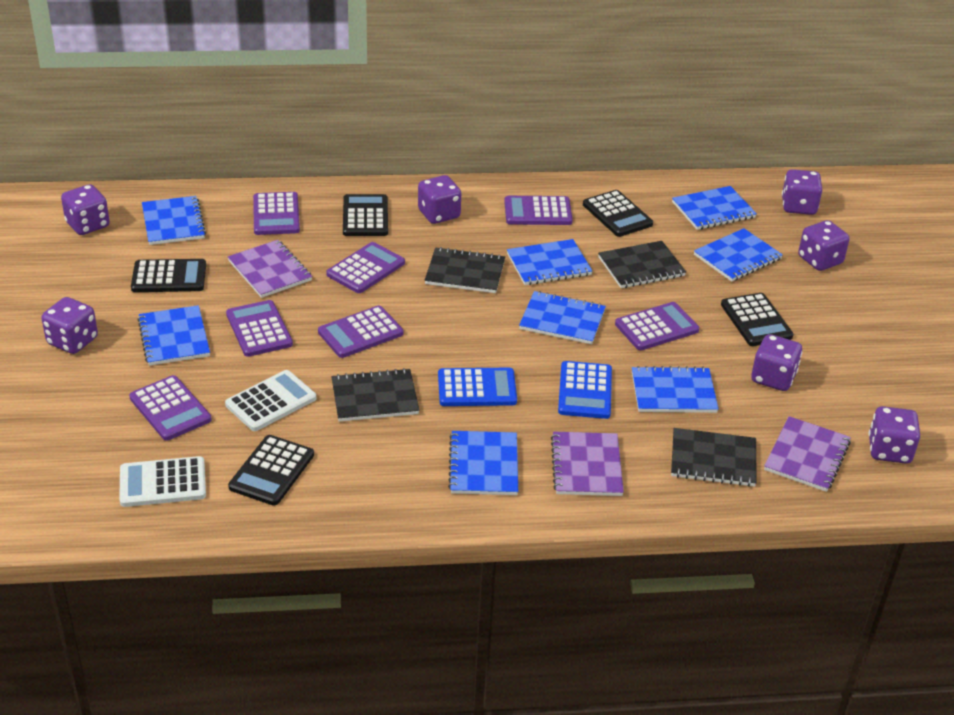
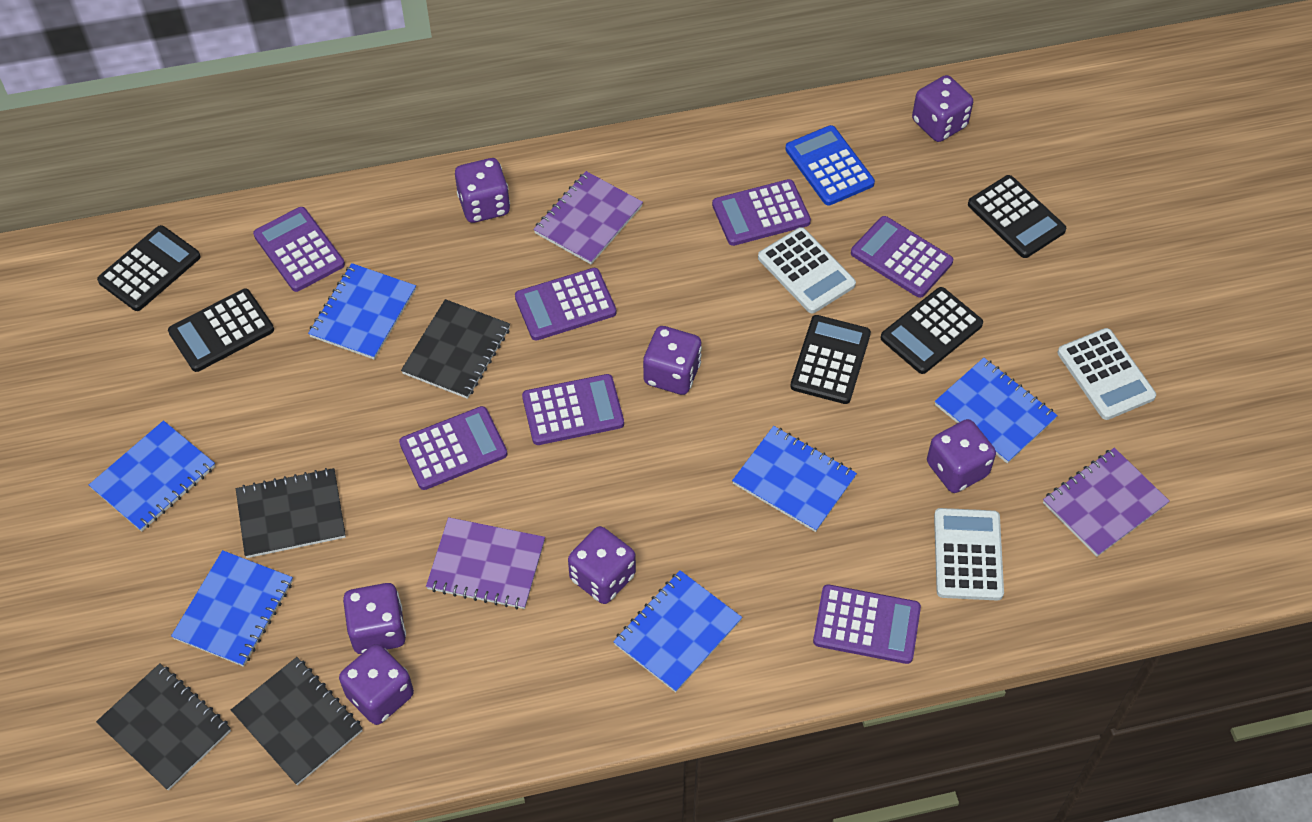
blue calculator: [438,368,517,406] [558,361,612,419] = 2 -> [785,125,875,205] = 1
blue notebook: [138,305,210,366] [142,196,206,245] [448,431,518,495] [507,239,592,285] [519,291,606,344] [632,366,719,413] [672,186,757,230] [694,228,783,282] = 8 -> [89,420,215,532] [171,550,293,667] [308,263,416,360] [613,570,742,693] [732,426,857,532] [935,358,1058,463] = 6
white calculator: [119,456,206,507] [225,370,316,431] = 2 -> [758,227,856,313] [934,508,1004,601] [1058,328,1156,420] = 3

